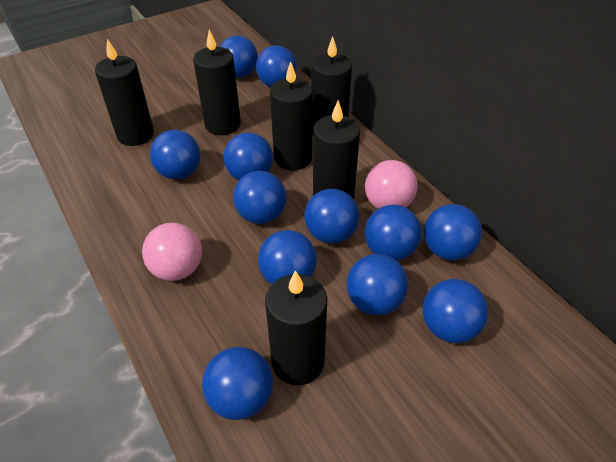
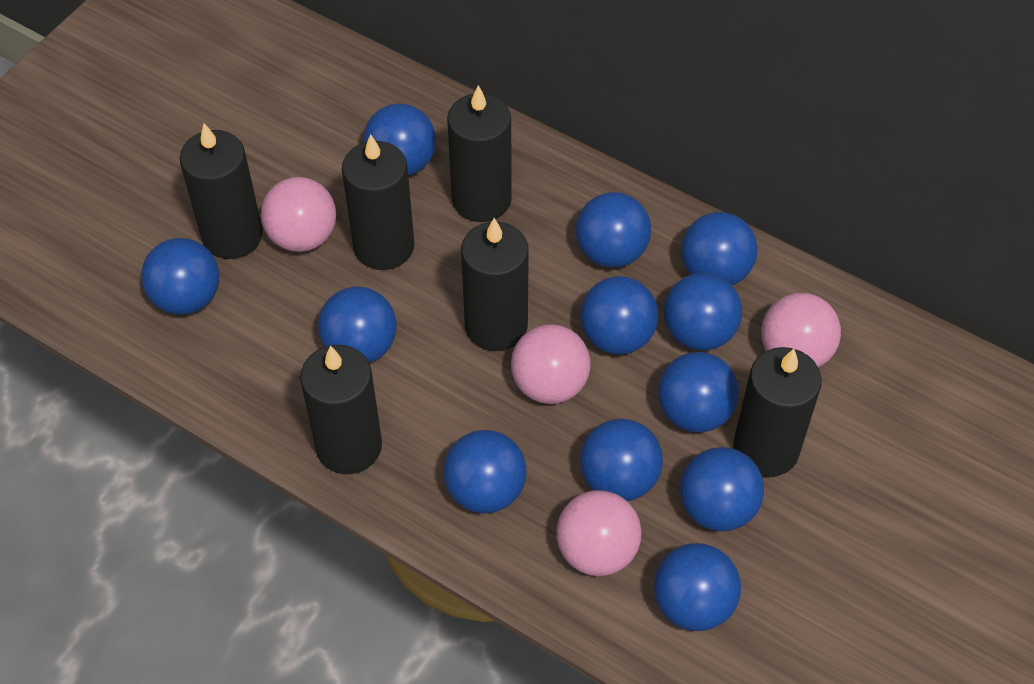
pink ball: [142,223,202,281] [365,160,418,209] = 2 -> [261,177,336,252] [511,324,591,404] [557,490,642,576] [761,293,841,367] = 4

